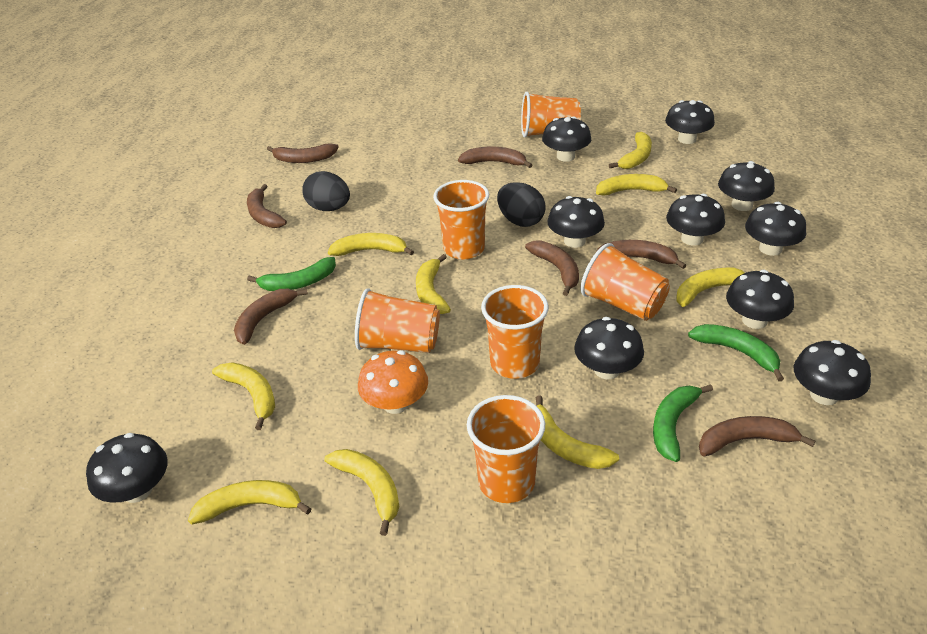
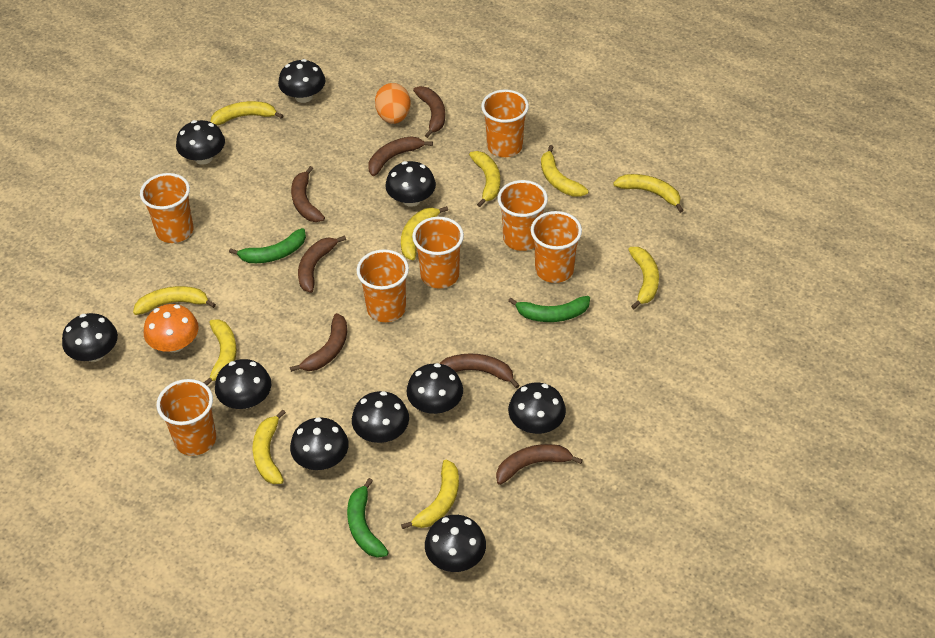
black egg: [302,171,350,211] [497,182,545,227] = 2 -> none = 0
orange cup: [355,288,440,353] [433,180,489,259] [467,395,545,503] [481,285,549,379] [521,92,581,137] [581,243,670,321] = 6 -> [140,173,193,243] [157,379,216,456] [356,249,409,322] [412,217,464,289] [481,89,529,157] [498,180,548,251] [531,211,582,283] = 7
orange egg: none = 0 -> [375,83,411,124] = 1
yellow banana: [188,480,311,524] [212,362,275,430] [324,449,399,536] [328,233,414,256] [416,254,451,314] [536,395,619,469] [596,174,677,196] [609,132,652,169] [676,267,745,307] = 9 -> [133,286,216,315] [203,319,237,385] [210,101,284,125] [253,409,286,484] [401,206,448,260] [401,459,459,529] [469,151,500,207] [541,145,589,197] [613,174,684,213] [628,247,659,309] = 10

